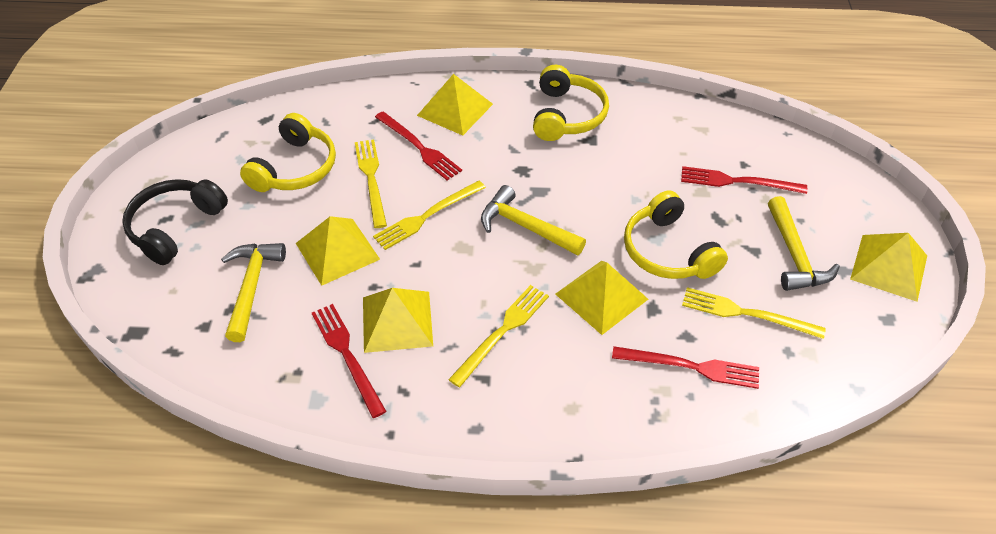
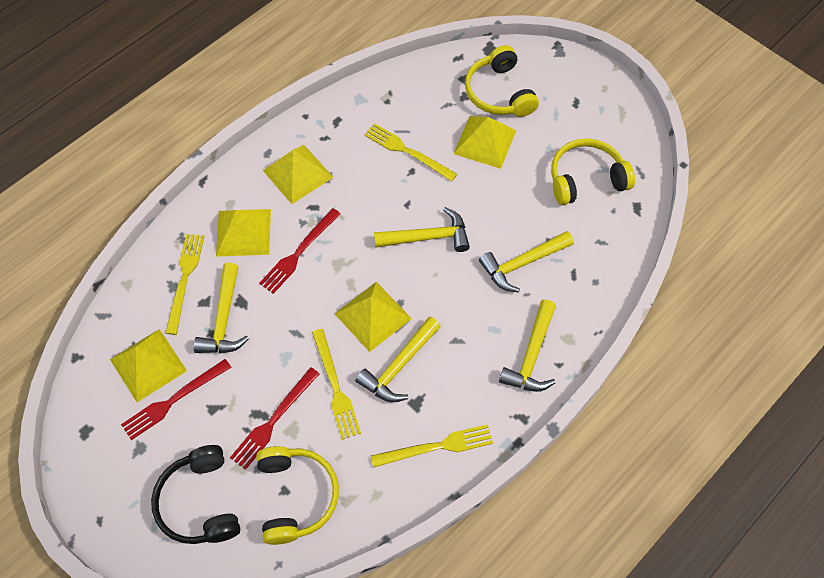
red fork: [312,304,387,418] [375,112,462,181] [612,346,759,389] [681,166,807,194] = 4 -> [121,359,232,440] [230,367,319,470] [259,208,341,294] = 3
yellow hammer: [221,243,286,342] [481,185,586,256] [768,196,840,291] = 3 -> [193,263,249,353] [355,316,441,402] [374,207,470,252] [479,231,574,292] [499,300,556,392] = 5

